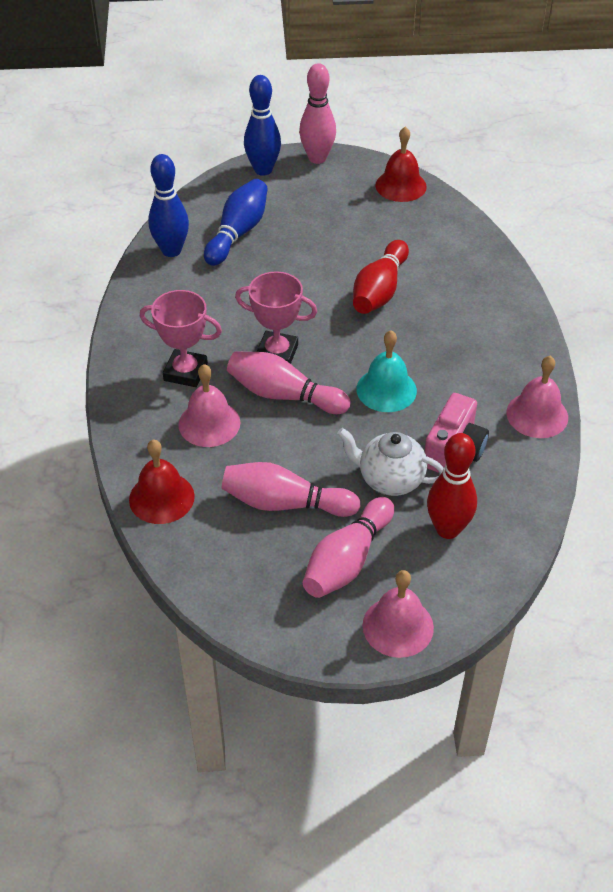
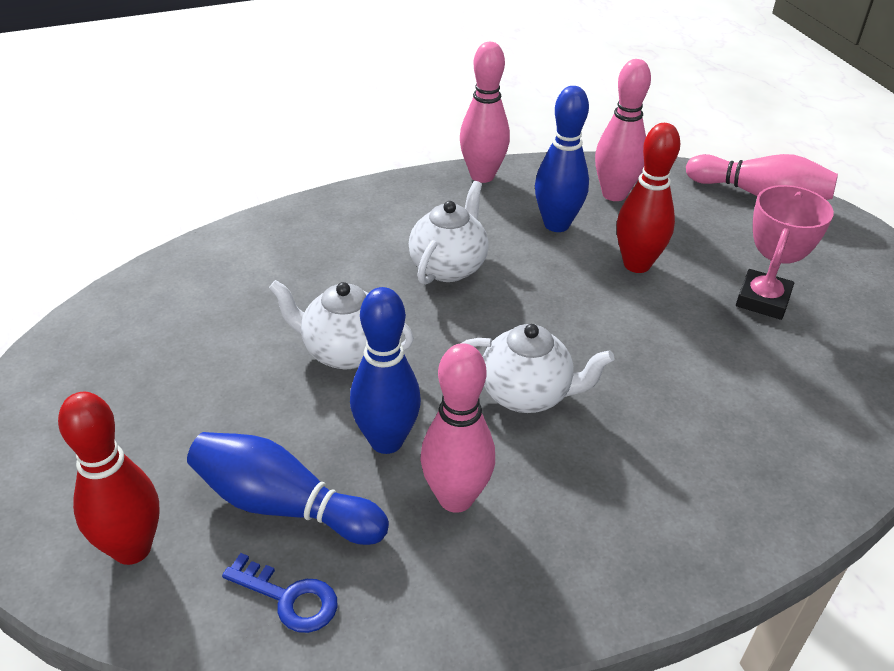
blue key: none = 0 -> [222,553,338,633] = 1
pink bell: [178,364,241,447] [362,570,434,658] [506,356,568,438] = 3 -> none = 0
pink camera: [425,393,489,473] = 1 -> none = 0
pink trophy: [140,290,222,387] [235,271,317,364] = 2 -> [736,185,834,320] = 1
red bell: [129,440,195,524] [375,126,427,202] = 2 -> none = 0
turquoise bell: [356,330,417,412] = 1 -> none = 0
white teapot: [337,428,444,496] = 1 -> [269,280,414,369] [409,181,489,285] [460,324,615,413] = 3

